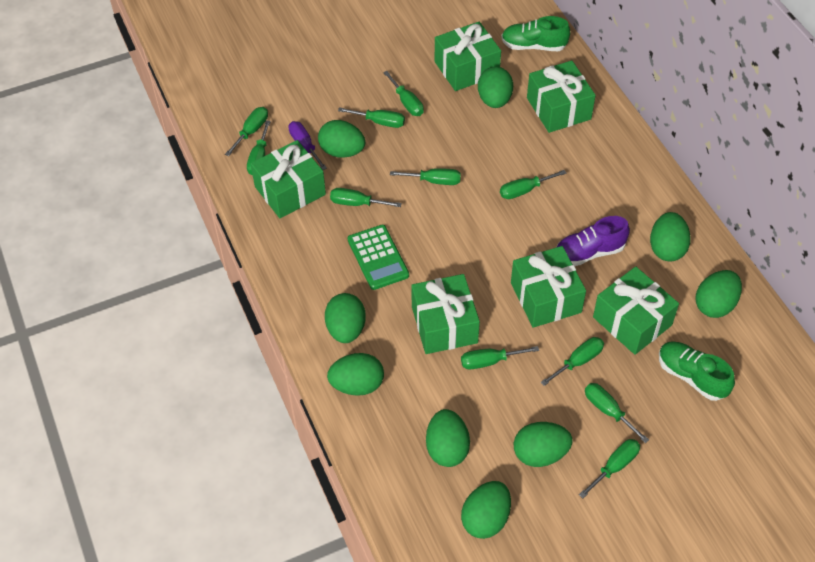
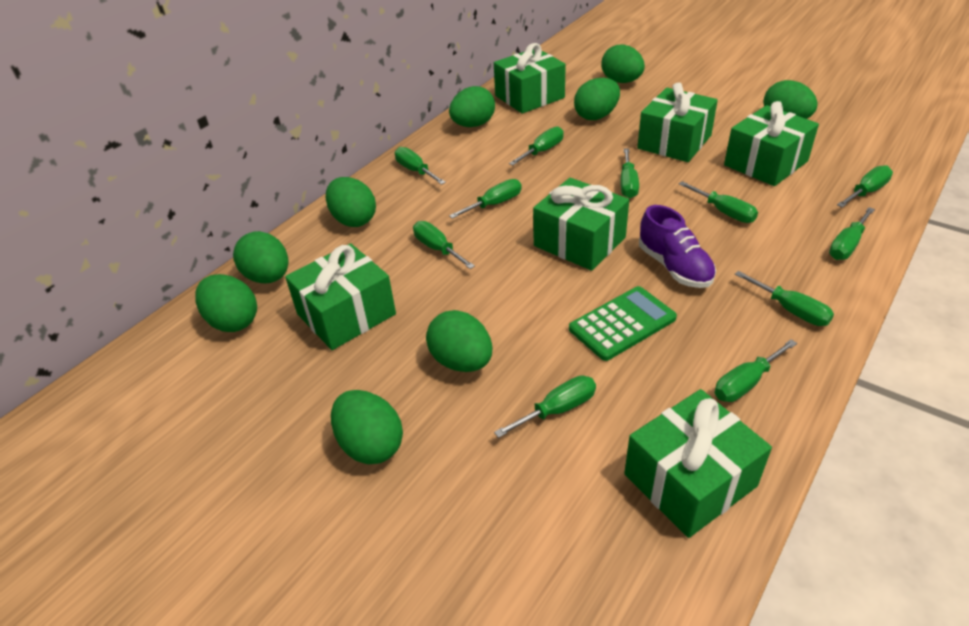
green shoe: [501,16,570,51] [659,341,735,401] = 2 -> none = 0
purple screwdriver: [288,121,327,170] = 1 -> none = 0

